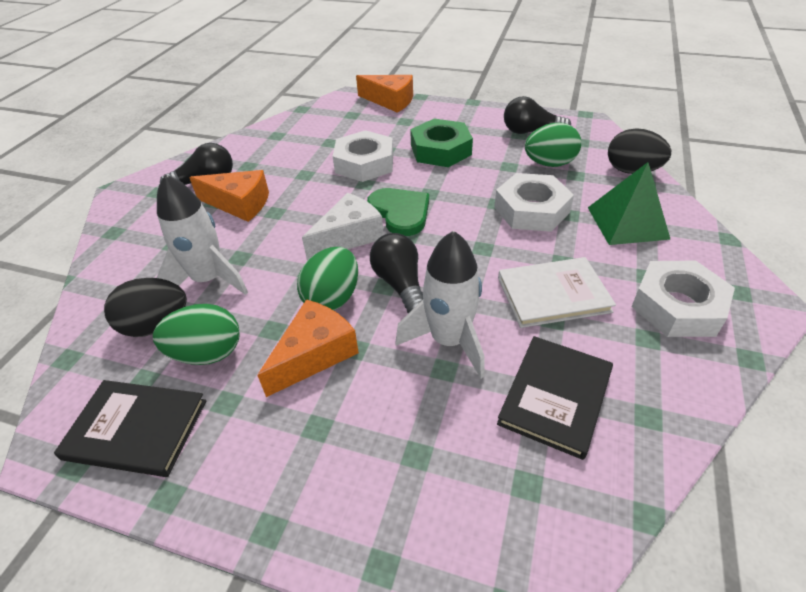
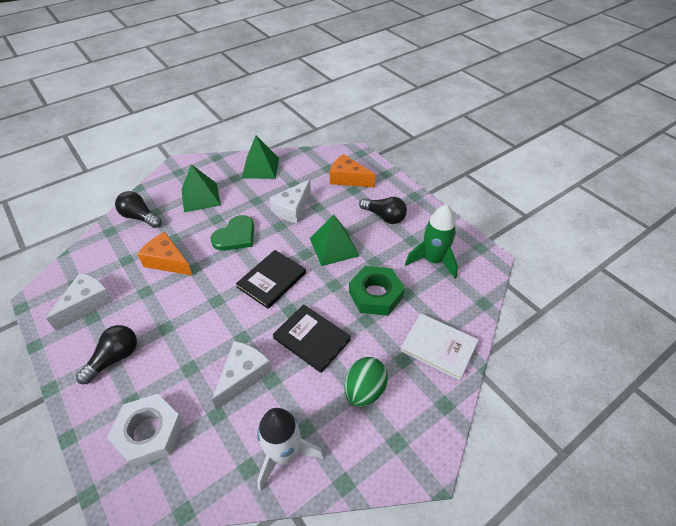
black egg: [104,278,187,337] [608,128,671,174] = 2 -> none = 0
green egg: [153,304,239,365] [297,247,358,311] [525,123,581,167] = 3 -> [344,357,388,407] = 1
green pyramid: [588,162,671,245] = 1 -> [181,164,221,212] [242,136,279,179] [310,215,359,266] = 3
green rocket: none = 0 -> [405,204,458,279] = 1
orange cheese: [189,170,269,222] [258,299,359,397] [356,75,413,113] = 3 -> [137,232,193,276] [330,154,376,188] = 2
white cheese: [302,193,384,261] = 1 -> [46,273,113,330] [212,341,272,410] [269,179,311,223] = 3
white nut: [333,130,393,182] [494,173,574,232] [631,261,735,337] = 3 -> [107,394,183,468] = 1
white rocket: [157,174,248,295] [395,231,485,378] = 2 -> [257,408,324,491] = 1

